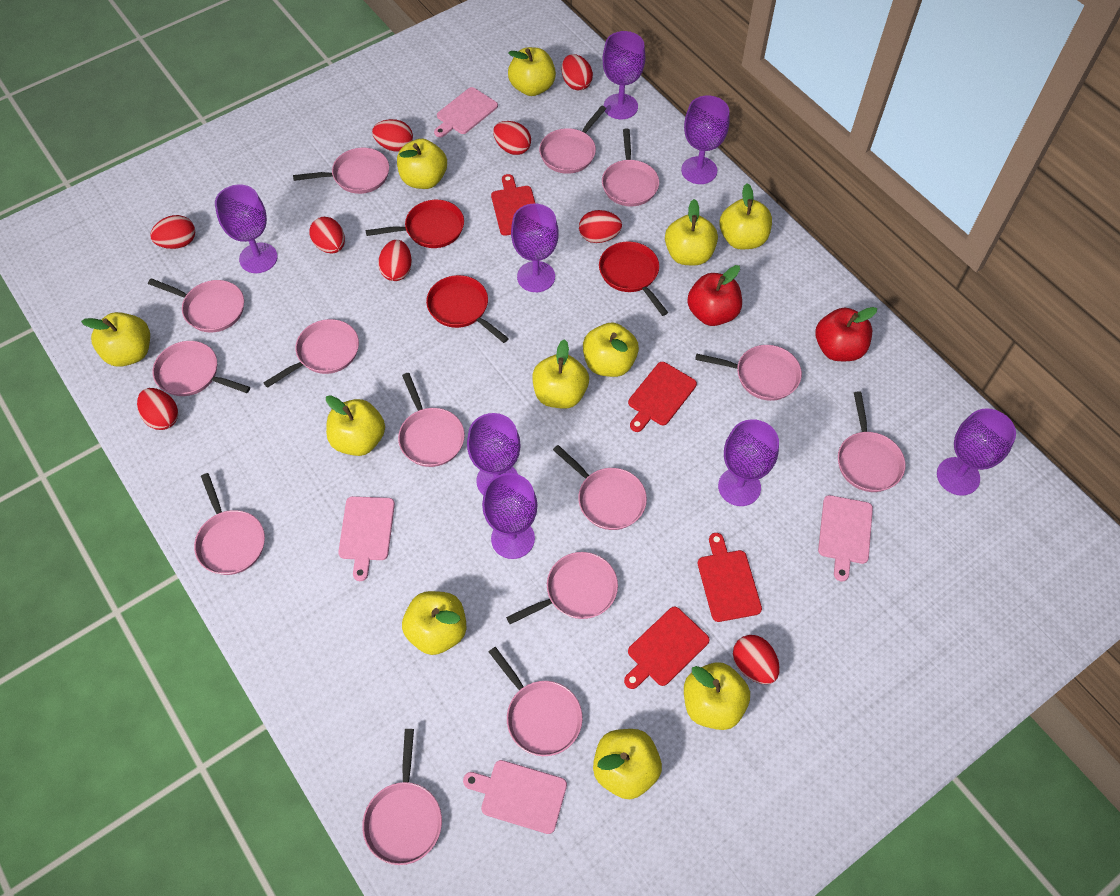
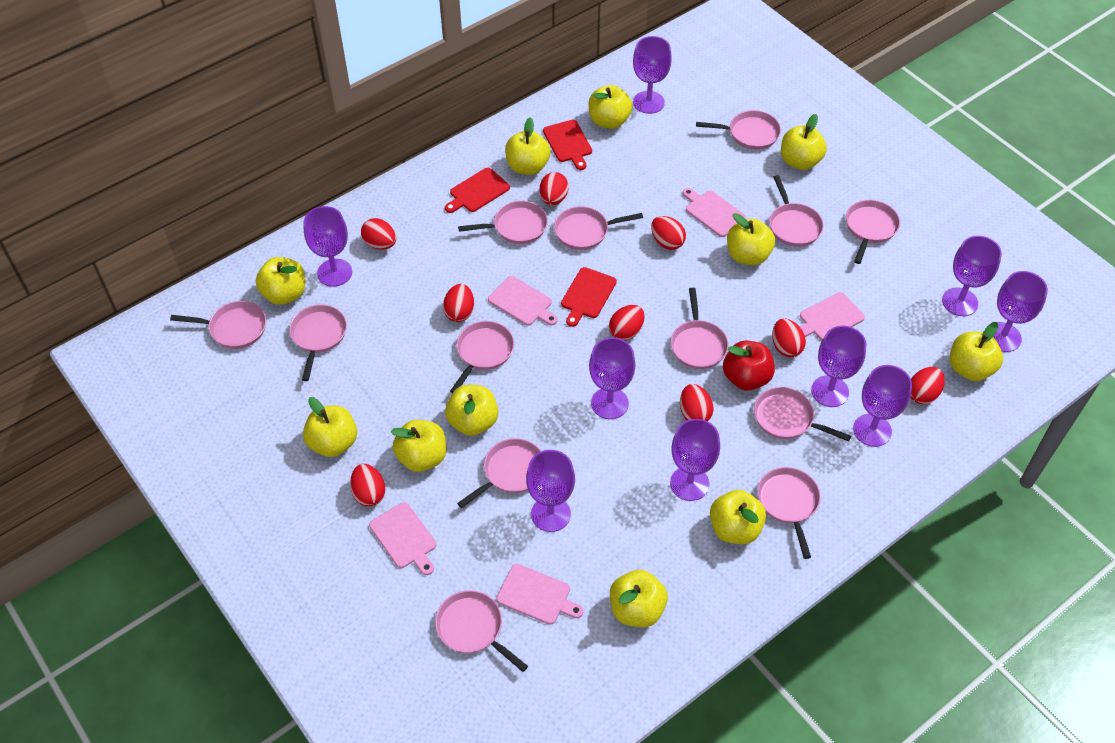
pink cutting board: [338,496,395,581] [434,87,498,137] [463,760,567,834] [818,495,873,581] = 4 -> [369,502,436,575] [488,276,558,326] [496,564,584,624] [682,188,746,237] [800,292,865,340] = 5
pink pan: [148,278,244,333] [153,341,250,396] [194,473,265,575] [263,319,359,388] [293,148,389,194] [362,729,442,865] [398,373,465,467] [489,647,583,756] [506,552,618,624] [539,106,606,174] [553,445,647,530] [602,128,659,206] [695,345,802,401] [838,391,906,492] = 14 -> [170,301,266,349] [289,305,347,381] [435,590,528,672] [450,321,514,393] [457,438,541,508] [458,201,548,244] [554,206,643,250] [671,288,729,369] [696,110,781,150] [754,387,851,441] [758,467,821,559] [769,175,824,247] [846,200,900,264] = 13
purple goblet: [215,184,278,273] [467,413,521,495] [482,473,537,559] [511,204,559,292] [602,31,645,119] [681,95,730,184] [718,419,779,506] [937,408,1016,496] = 8 -> [304,206,352,287] [526,450,575,532] [589,338,635,419] [633,36,672,114] [670,419,720,501] [811,326,866,407] [853,365,912,447] [942,236,1002,316] [993,271,1048,352] = 9
red apple: [687,265,742,326] [816,307,877,361] = 2 -> [723,341,775,391] = 1
red cutting board: [491,174,536,236] [624,607,710,689] [628,362,697,432] [698,533,762,622] = 4 -> [445,168,510,213] [543,120,592,170] [561,267,617,327] = 3
red pan: [366,200,464,248] [426,275,509,343] [599,241,668,316] = 3 -> none = 0

